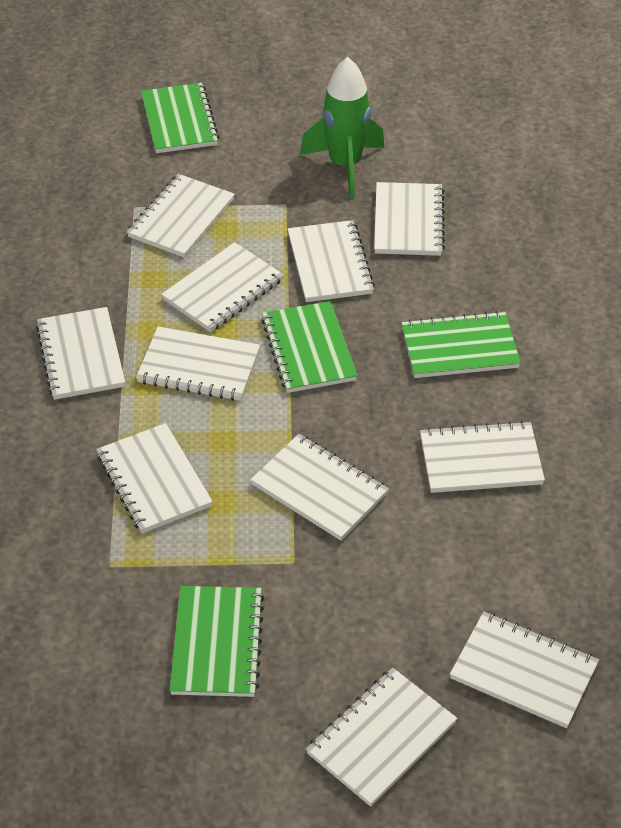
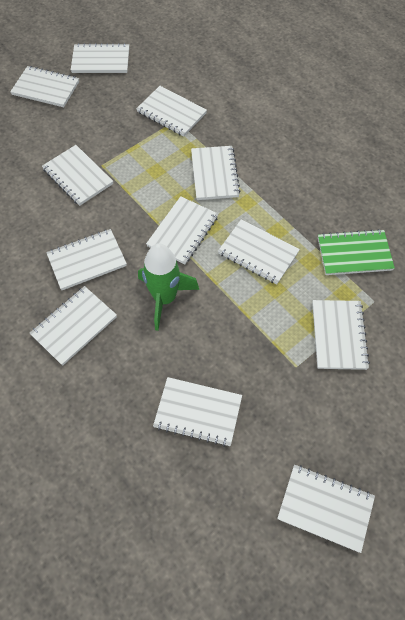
green notebook: [141,83,219,153] [170,586,264,697] [261,301,358,393] [402,311,521,378] = 4 -> [318,229,395,275] = 1
white notebook: [36,307,125,400] [96,423,213,533] [127,174,235,258] [136,326,260,401] [161,242,284,332] [251,434,389,541] [288,220,375,302] [306,668,457,807] [374,182,445,256] [420,421,545,493] [450,612,599,728] = 11 -> [10,66,79,107] [30,286,117,366] [42,145,113,206] [46,229,127,290] [71,43,129,73] [136,86,207,137] [146,196,218,264] [153,377,242,447] [191,146,241,200] [218,219,300,284] [277,465,375,553] [312,300,370,370] = 12

